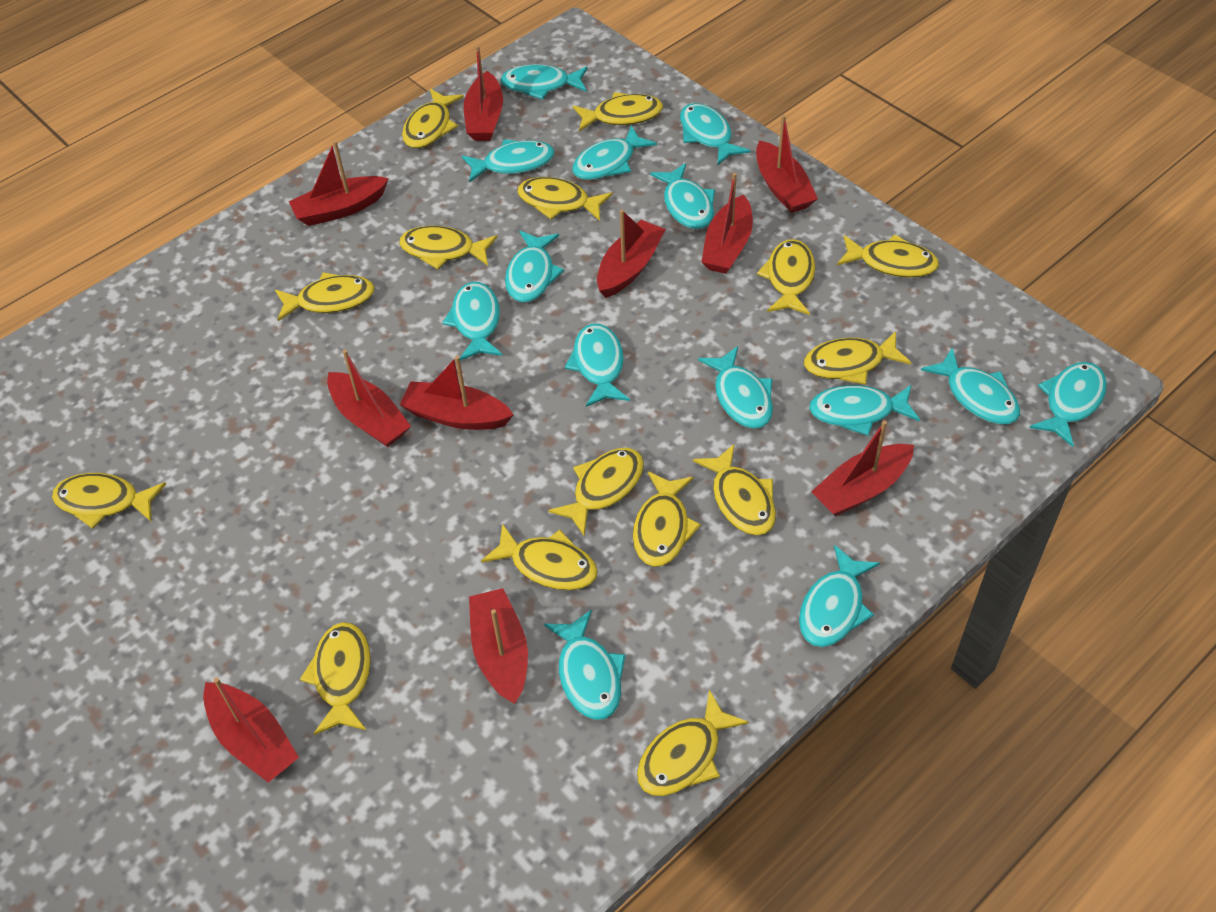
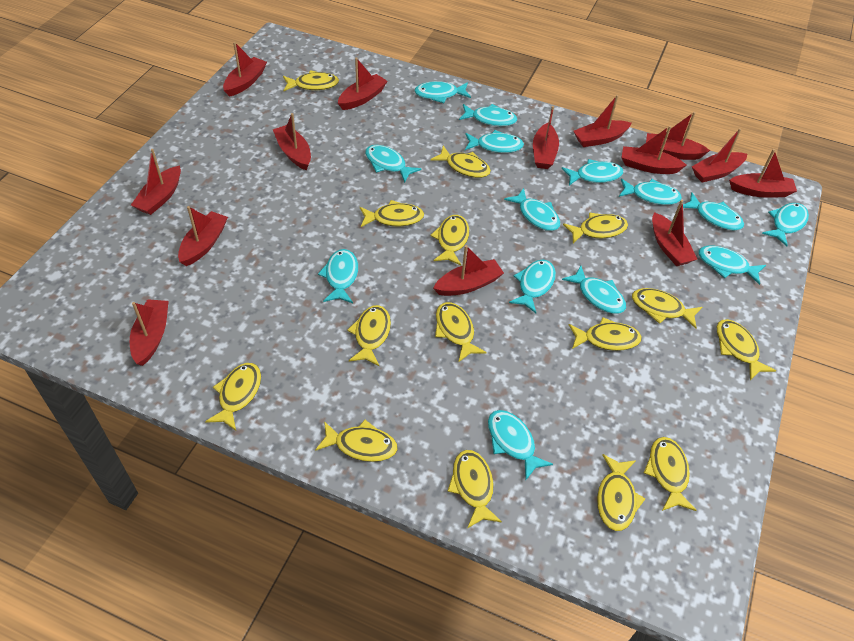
red boat: [203,677,299,783] [289,141,389,226] [327,349,411,447] [400,356,514,430] [464,45,503,141] [469,588,528,704] [597,210,666,298] [702,173,753,274] [756,115,818,213] [811,421,914,516] = 10 -> [130,299,169,366] [131,149,181,215] [178,206,228,266] [223,42,267,97] [273,113,311,170] [338,57,388,110] [433,245,504,296] [533,106,559,169] [574,95,631,147] [621,126,687,174] [646,112,710,160] [652,200,697,266] [692,128,747,183] [729,149,797,197] = 14

